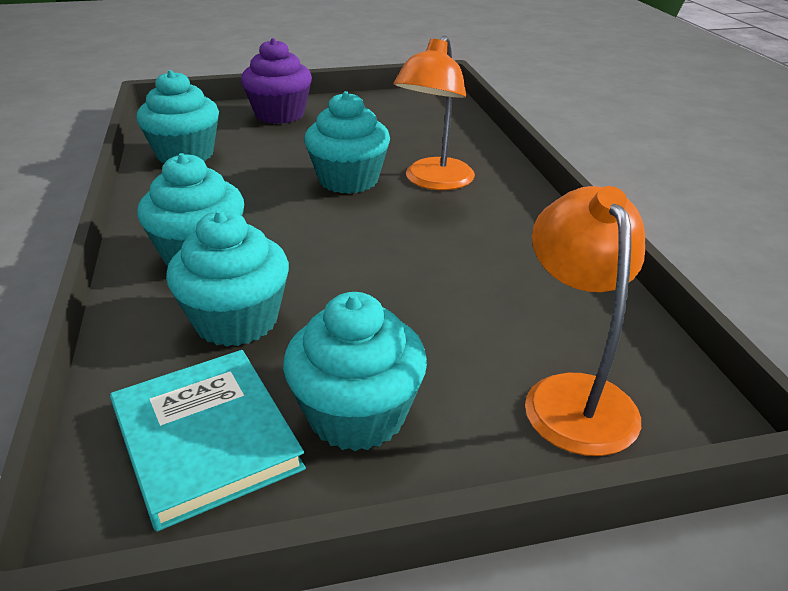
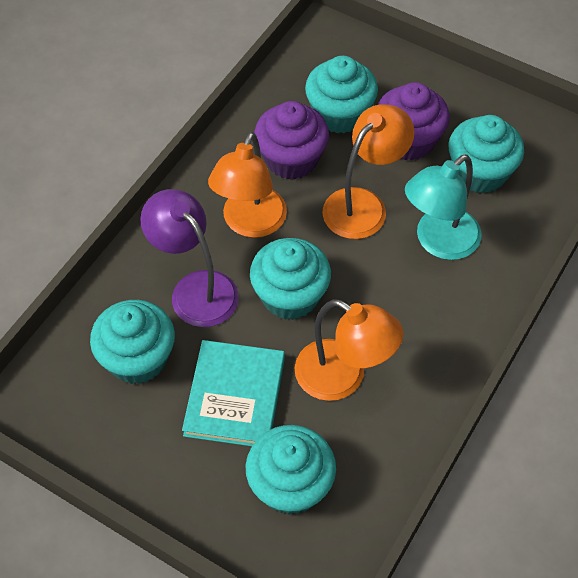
orange lamp: [394,36,475,190] [525,186,645,456] = 2 -> [208,132,287,238] [295,299,403,401] [322,104,414,239] = 3
purple cupcake: [241,38,312,124] = 1 -> [254,101,329,179] [378,82,450,161] = 2
purple lamp: none = 0 -> [140,189,239,327] = 1
turquoise lamp: none = 0 -> [405,154,482,260] = 1

